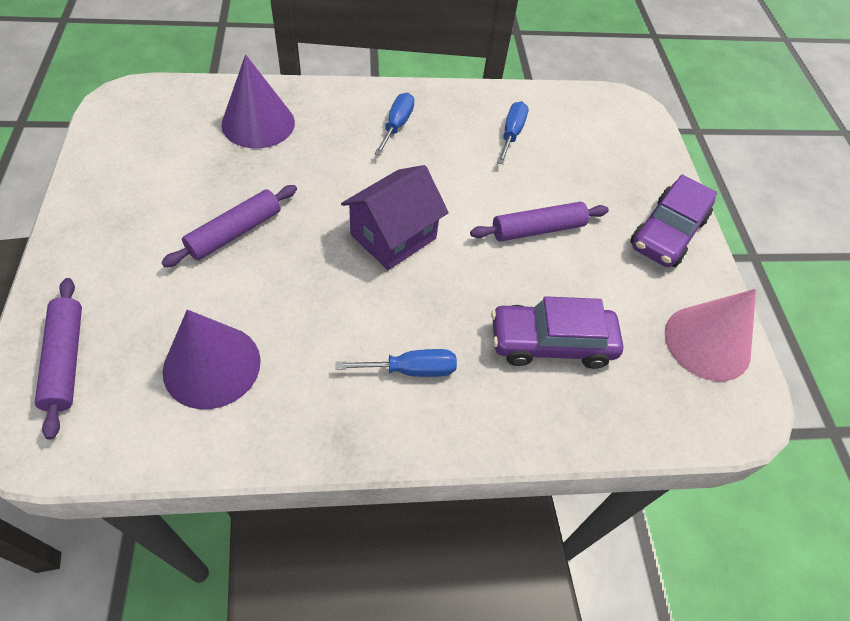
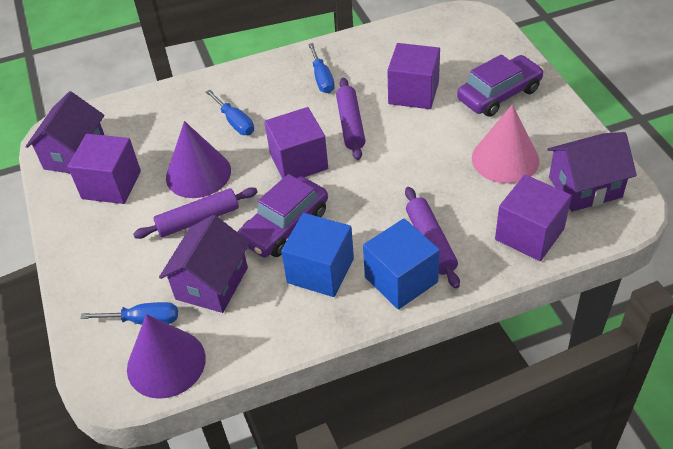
blue cube: none = 0 -> [281,213,354,297] [363,219,440,309] = 2
purple cube: none = 0 -> [68,134,141,204] [264,107,328,179] [387,43,440,109] [495,175,572,261] = 4
purple house: [341,165,449,270] = 1 -> [25,91,104,173] [159,215,250,313] [547,132,637,212] = 3

